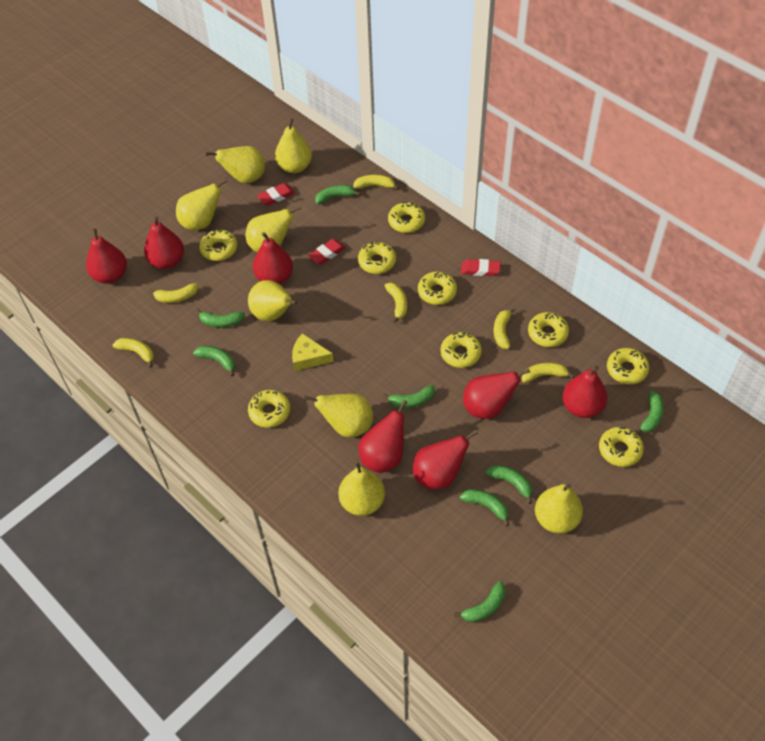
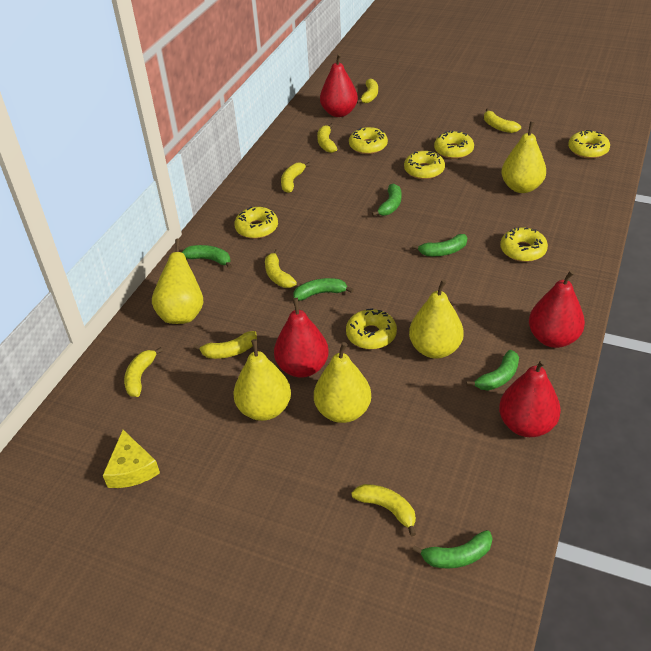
green banana: [193,346,235,376] [196,309,245,327] [315,185,361,204] [383,385,435,408] [454,581,506,622] [460,489,509,526] [486,465,532,504] [635,391,664,433] = 8 -> [182,245,232,269] [294,278,354,301] [372,183,402,216] [412,234,467,256] [412,530,493,568] [466,350,519,391] = 6
red eraser: [257,183,295,206] [308,239,346,265] [461,259,501,276] = 3 -> none = 0
red pear: [86,228,127,284] [144,217,184,269] [253,232,293,284] [358,400,407,473] [413,430,478,489] [463,368,530,419] [563,366,608,418] = 7 -> [274,298,329,378] [320,53,358,117] [499,359,561,437] [529,270,585,348] = 4
yellow banana: [113,338,154,368] [149,283,198,303] [353,175,399,190] [385,283,407,323] [493,307,515,349] [522,363,574,383] = 6 -> [124,347,163,397] [193,331,257,359] [265,249,297,288] [281,162,311,193] [317,124,337,153] [351,484,416,536] [357,79,378,104] [484,108,521,133] = 8
yellow donut: [199,229,238,261] [248,390,290,428] [358,241,396,274] [388,202,425,233] [418,272,457,305] [441,332,482,368] [528,312,569,347] [599,427,644,467] [607,348,649,384] = 9 -> [234,207,278,239] [346,308,397,349] [349,127,388,154] [404,151,445,179] [434,131,474,159] [500,227,548,262] [568,130,610,159] = 7
yellow pear: [176,179,228,230] [205,146,265,183] [246,205,301,252] [248,280,297,321] [275,118,312,173] [304,394,373,437] [338,461,385,516] [535,483,583,533] = 8 -> [152,239,203,324] [233,339,291,421] [314,342,371,423] [409,280,464,359] [501,122,546,193] = 5

